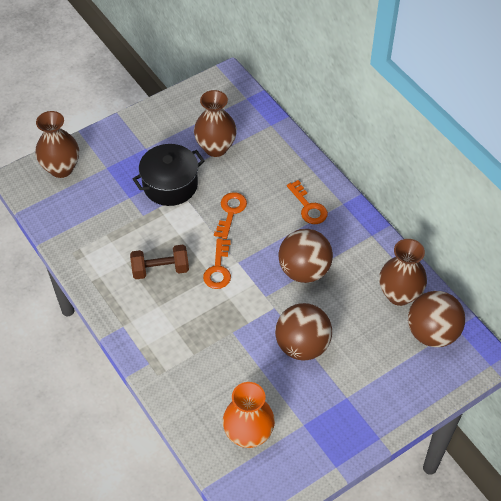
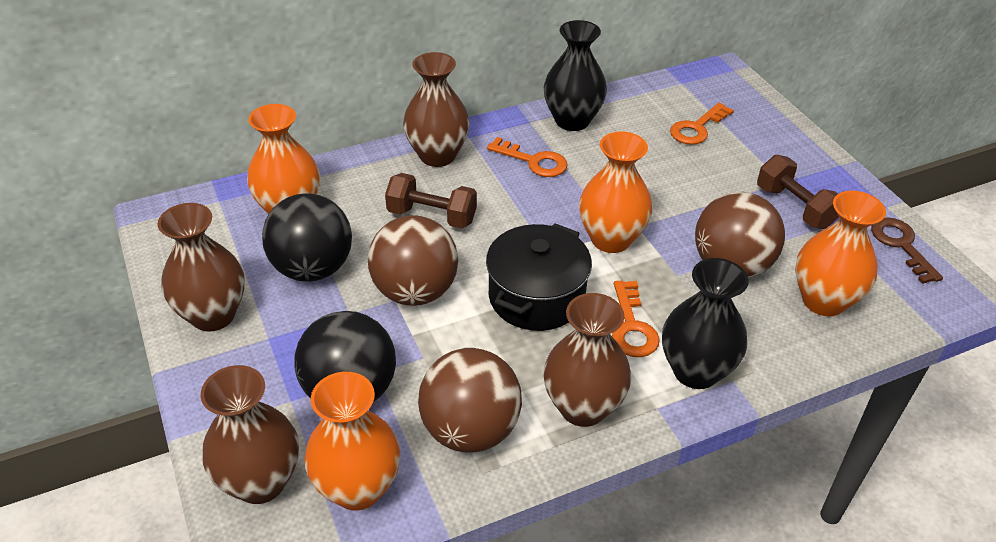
black ball: none = 0 -> [262,193,352,282] [294,311,396,402] = 2
black vase: none = 0 -> [544,20,607,131] [662,258,749,389] = 2
brown dumbbell: [130,245,189,279] = 1 -> [385,173,477,229] [757,155,839,229] = 2
brown key: none = 0 -> [871,217,943,284] = 1
brown vase: [35,111,79,178] [194,90,237,157] [379,239,427,306] = 3 -> [158,203,245,332] [201,365,299,504] [403,52,470,167] [544,293,631,427] = 4
orange vase: [223,382,275,448] = 1 -> [247,104,320,214] [304,372,400,511] [579,132,653,253] [795,191,886,316] = 4

